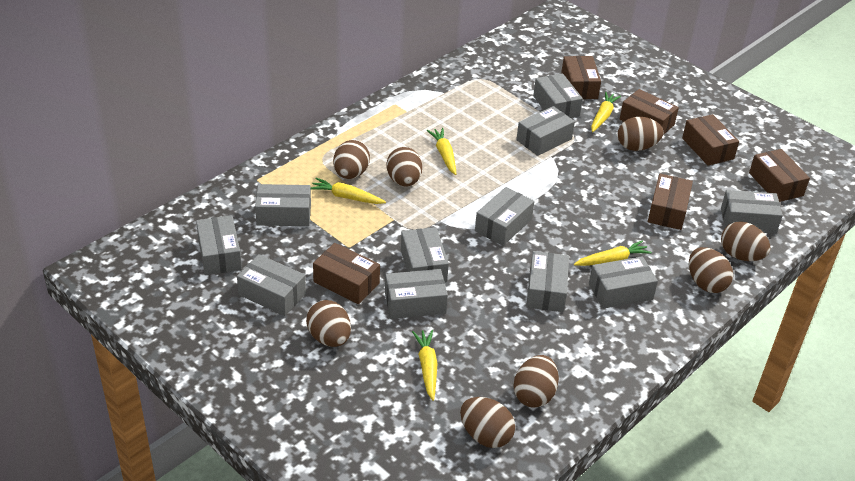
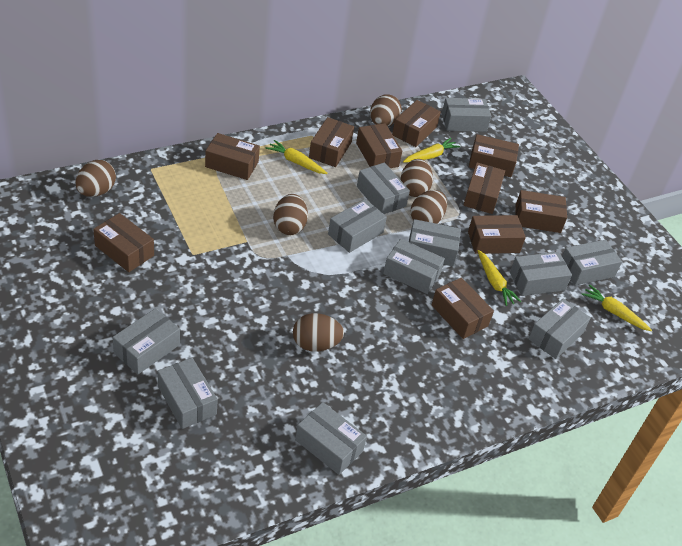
brown box: [313,243,380,304] [561,56,601,99] [619,89,679,135] [648,174,693,230] [682,114,739,166] [749,149,810,202] = 6 -> [93,213,154,272] [205,133,260,180] [309,117,354,167] [356,123,402,168] [392,100,441,147] [431,277,494,339] [463,162,505,214] [468,215,526,254] [469,134,519,177] [515,190,567,233] = 10
brown egg: [306,300,351,347] [333,140,370,179] [387,147,422,186] [460,397,515,448] [513,355,559,408] [618,117,663,151] [689,247,733,293] [721,221,770,261] = 8 -> [76,160,116,197] [273,194,308,235] [293,313,344,352] [370,94,402,127] [400,159,433,197] [410,190,447,224] = 6
yellow carrot: [311,178,386,204] [412,330,438,401] [427,128,456,175] [574,240,652,266] [591,92,621,132] = 5 -> [266,140,328,174] [403,138,460,163] [477,250,521,306] [581,285,652,331] = 4

